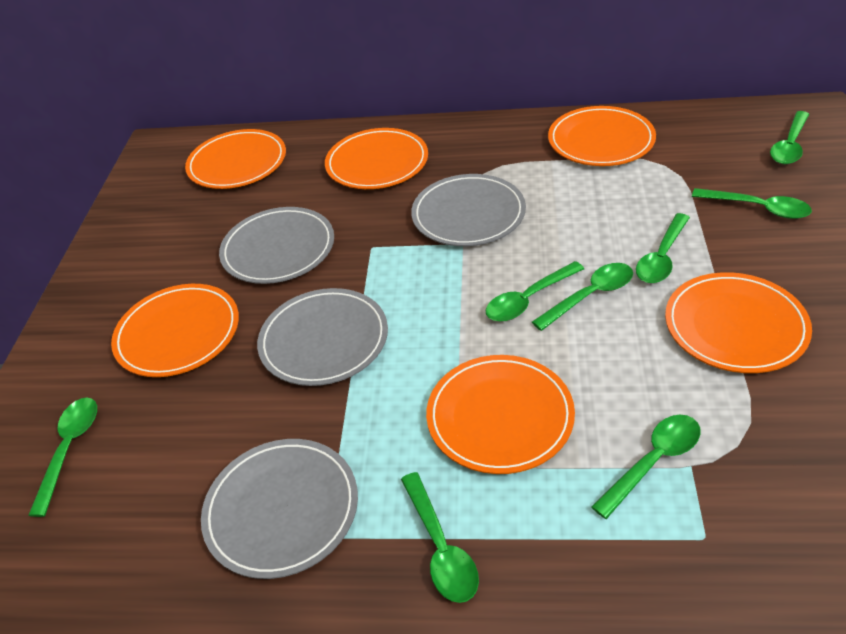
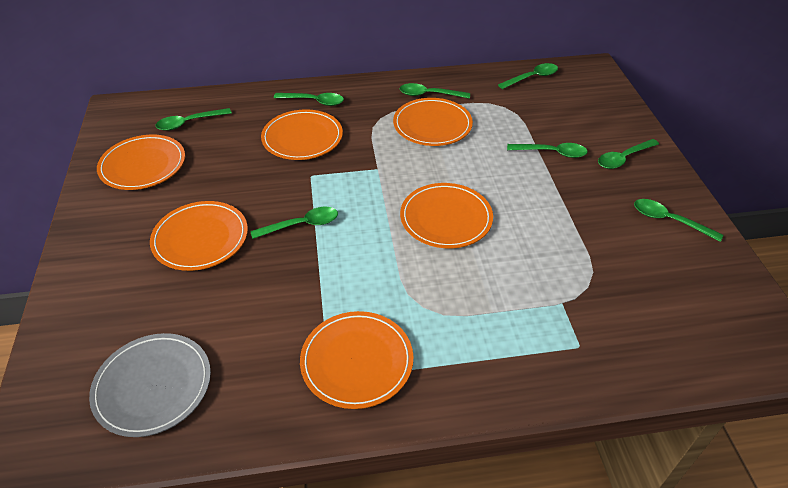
grey plate: [201,439,358,579] [219,207,334,284] [257,288,388,386] [411,174,526,246] = 4 -> [89,333,211,437] = 1

